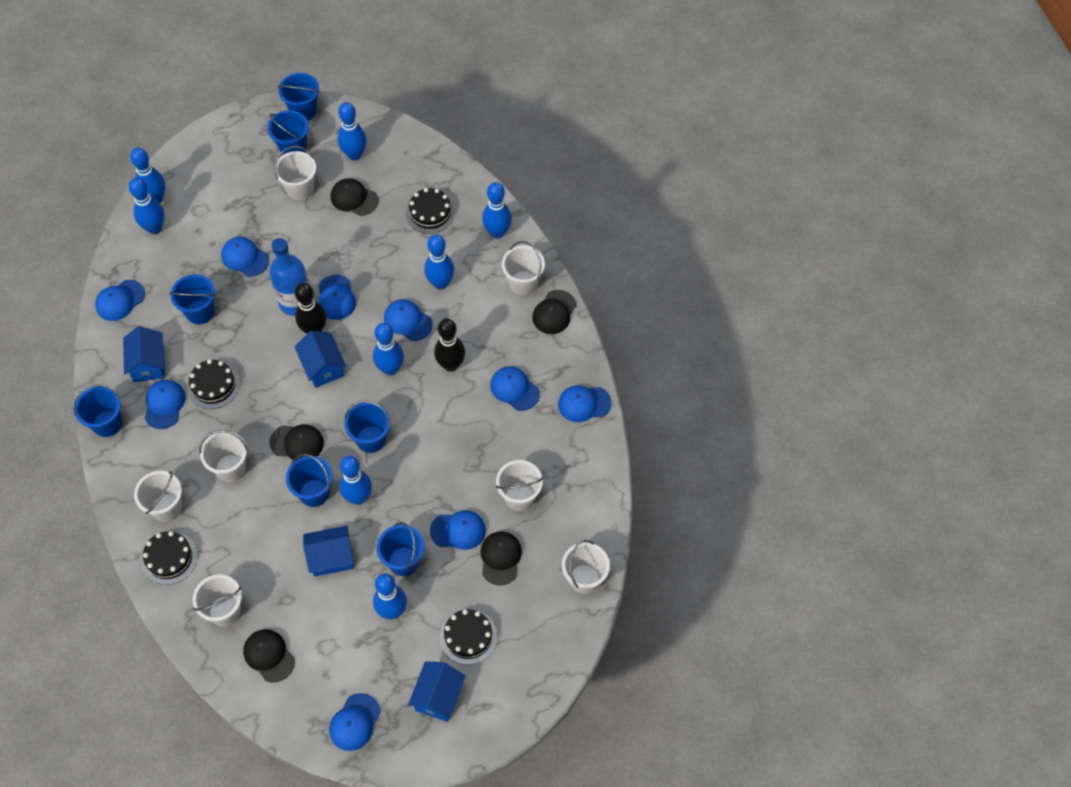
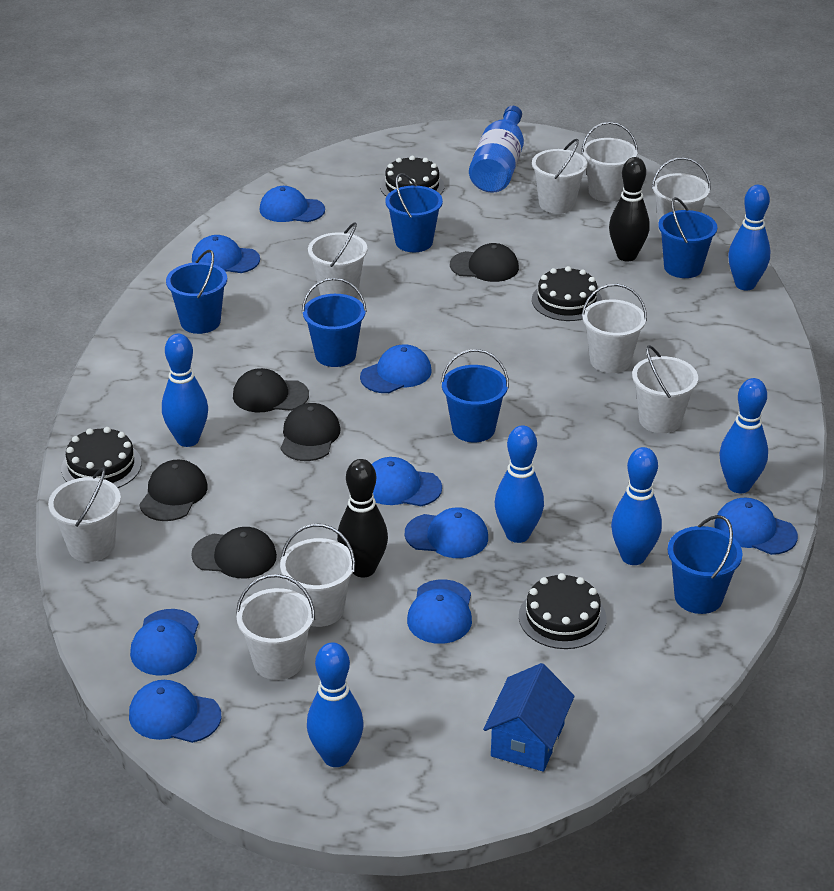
blue bowling pin: [129,178,165,234] [130,148,165,203] [338,102,367,160] [339,456,372,505] [373,323,404,376] [373,573,407,619] [424,234,454,290] [482,182,512,239] = 8 -> [162,334,208,447] [307,642,364,767] [495,425,544,543] [611,447,662,565] [720,378,768,493] [728,185,770,291] = 6
blue bucket: [73,384,122,437] [169,274,215,324] [267,110,309,155] [278,73,320,120] [286,454,333,507] [344,401,391,453] [377,522,424,576] = 7 -> [166,250,227,334] [302,278,367,367] [385,173,443,252] [441,349,509,442] [658,197,717,278] [668,515,742,614] = 6
blue house: [123,326,165,382] [295,331,346,388] [303,526,354,577] [408,661,466,722] = 4 -> [483,663,575,772] = 1
white bucket: [134,471,182,522] [193,574,242,626] [199,430,248,482] [274,146,316,200] [495,460,543,511] [502,241,545,295] [562,540,610,594] = 7 -> [48,467,121,562] [236,574,315,680] [280,524,355,627] [308,222,368,298] [532,139,587,214] [581,122,638,202] [582,284,647,373] [632,345,698,433] [652,157,711,233] = 9

